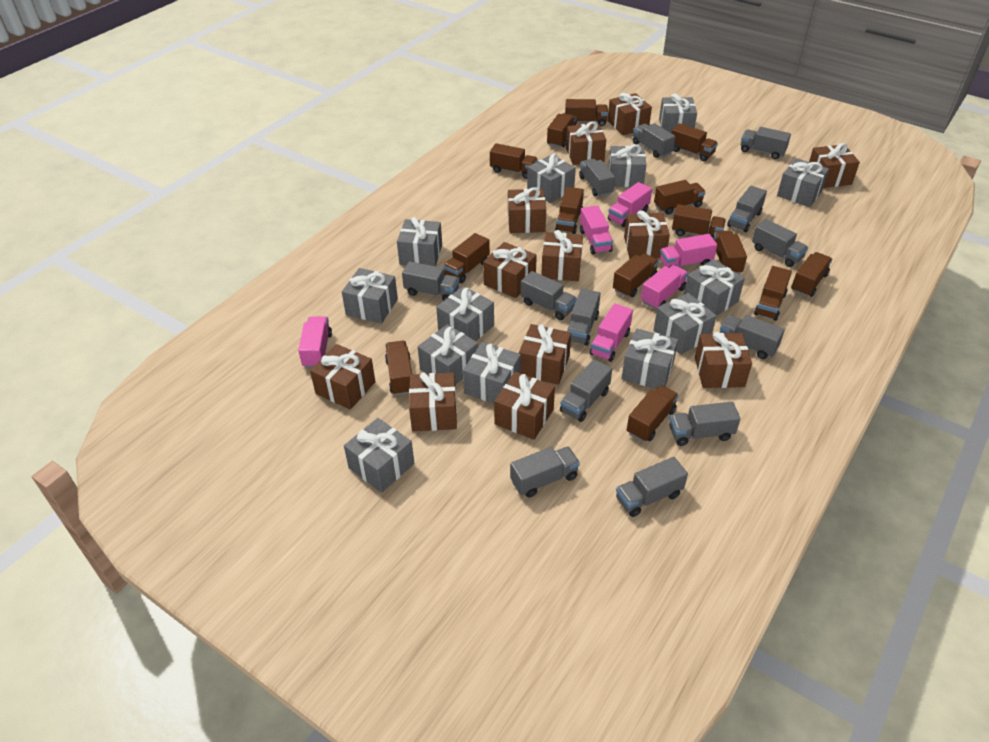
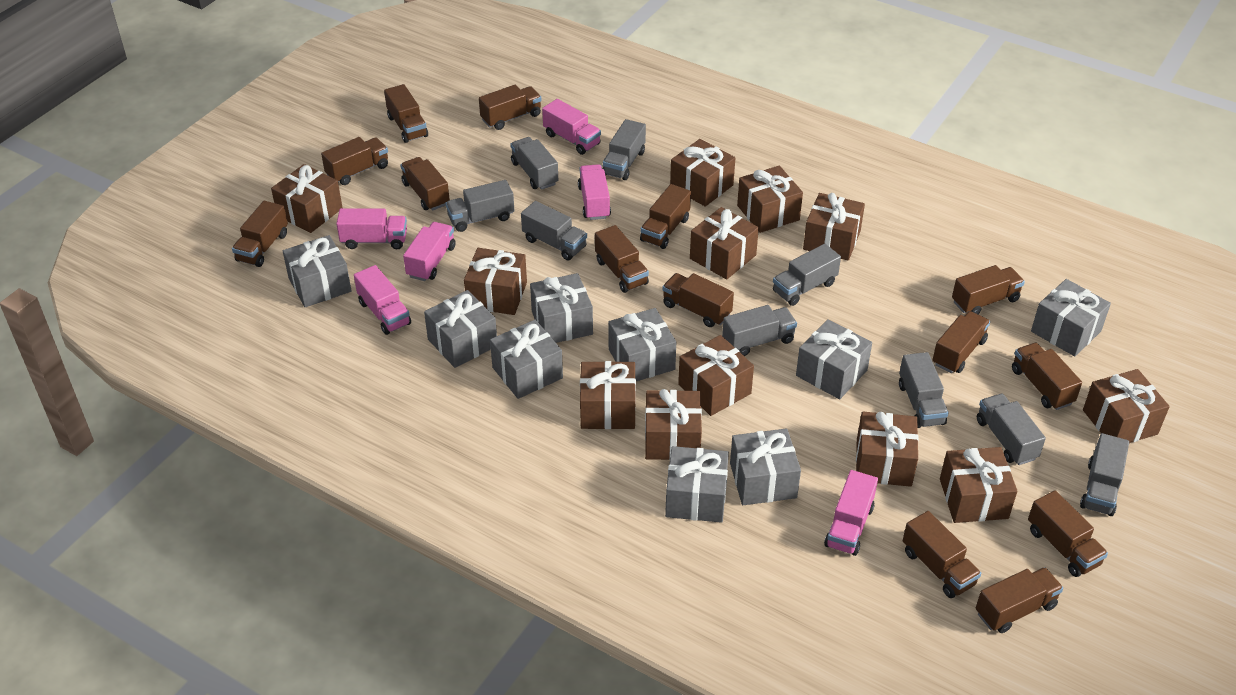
grey gift: [342,268,398,324] [344,418,415,493] [397,217,442,266] [418,324,478,385] [436,286,494,341] [463,342,521,403] [527,154,576,203] [608,144,646,187] [622,329,678,389] [653,293,717,354] [659,94,697,133] [684,259,745,316] [777,158,829,207] = 13 -> [283,235,351,307] [424,290,497,368] [490,320,563,399] [530,273,593,343] [608,308,676,381] [665,446,729,523] [730,428,801,505] [796,319,872,399] [1031,279,1111,356] = 9
grey truck: [402,261,459,301] [510,446,580,497] [521,271,577,320] [560,359,612,422] [567,289,600,346] [579,159,615,197] [616,457,688,517] [633,123,676,158] [670,402,741,446] [720,315,785,359] [727,186,767,232] [741,127,791,159] [752,219,808,267] = 13 -> [446,180,514,232] [511,137,558,190] [521,201,587,260] [602,119,646,180] [722,305,797,356] [773,244,841,306] [899,352,949,428] [977,394,1046,465] [1080,433,1129,516] = 9

